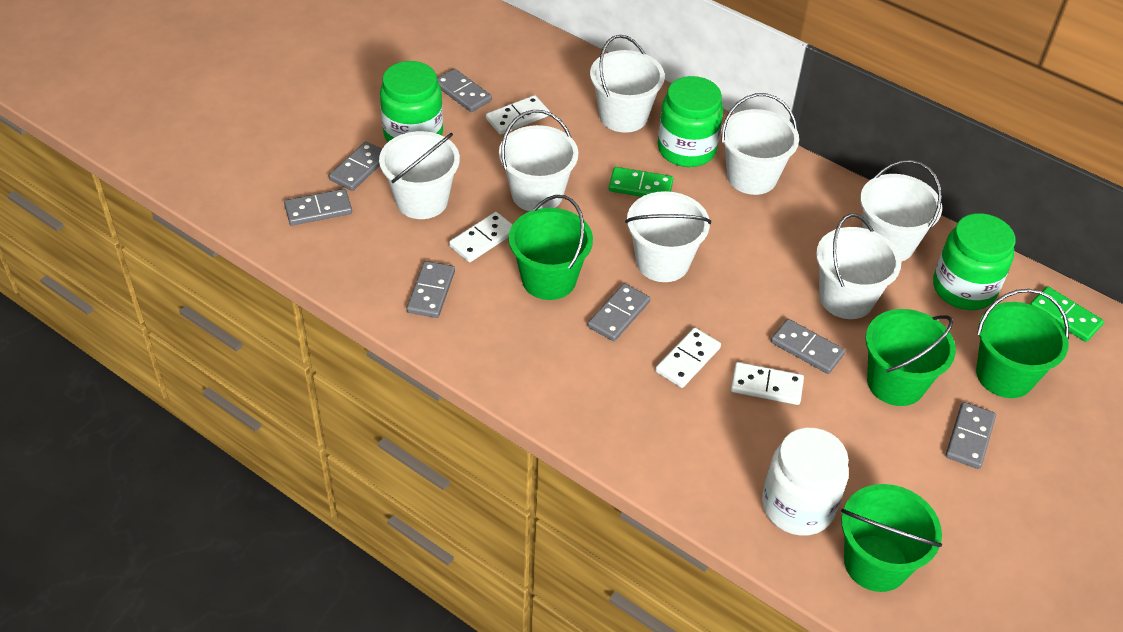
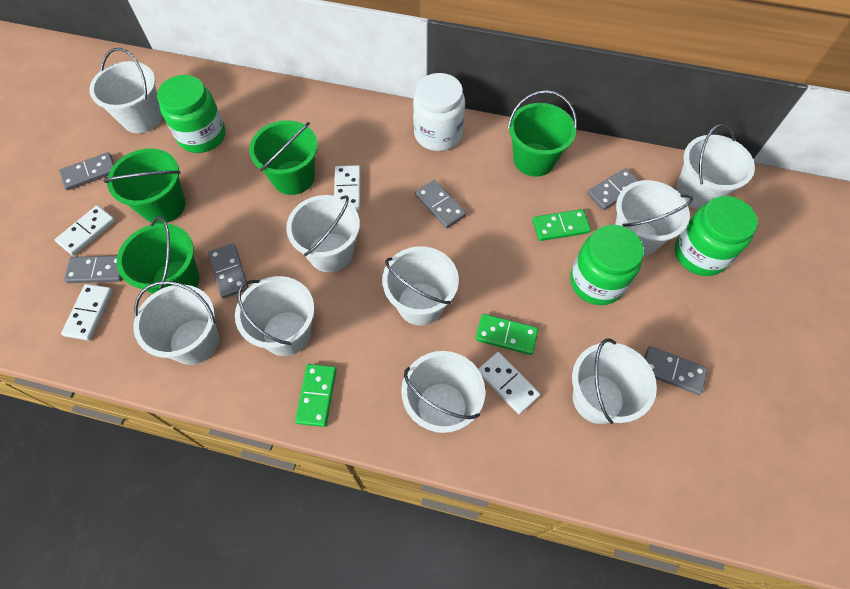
green domino: [609,167,673,197] [1030,286,1104,342] = 2 -> [295,364,337,427] [475,314,538,355] [532,209,591,241] = 3
grey domino: [284,189,352,226] [329,141,382,191] [407,261,455,318] [437,69,492,112] [587,283,650,341] [771,319,845,374] [945,402,996,469] = 7 -> [59,152,114,191] [64,256,123,283] [208,244,249,299] [415,180,466,228] [587,168,639,210] [645,346,708,395] = 6
white bucket: [379,131,460,219] [499,110,578,212] [590,35,665,133] [625,191,711,282] [721,93,799,195] [816,214,901,319] [860,160,942,262] = 7 -> [89,48,163,133] [134,281,219,365] [235,276,314,356] [286,195,360,272] [382,246,459,325] [401,351,485,433] [572,338,657,424] [615,180,693,257] [677,124,755,209] = 9

